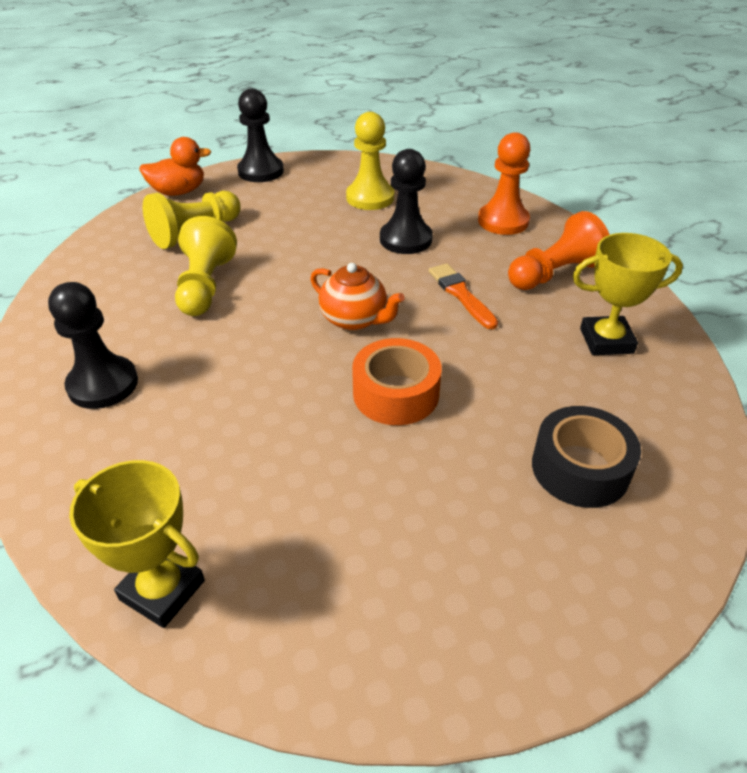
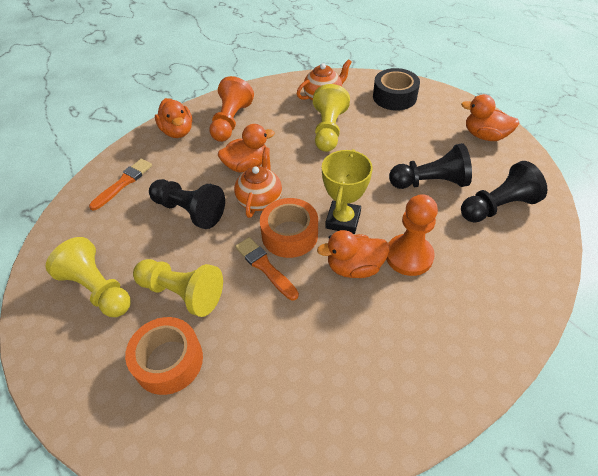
orange brush: [429,263,498,329] = 1 -> [89,159,152,210] [235,237,299,300] = 2
orange duck: [139,137,212,196] = 1 -> [155,98,192,138] [218,124,275,172] [317,230,390,278] [461,94,520,141] = 4
orange tape: [352,338,442,425] = 1 -> [125,317,203,395] [260,198,318,258] = 2
orange teapot: [310,263,405,331] = 1 -> [234,147,282,218] [297,59,352,101] = 2
yellow trophy: [69,460,205,628] [573,233,683,355] = 2 -> [322,149,373,234] = 1

